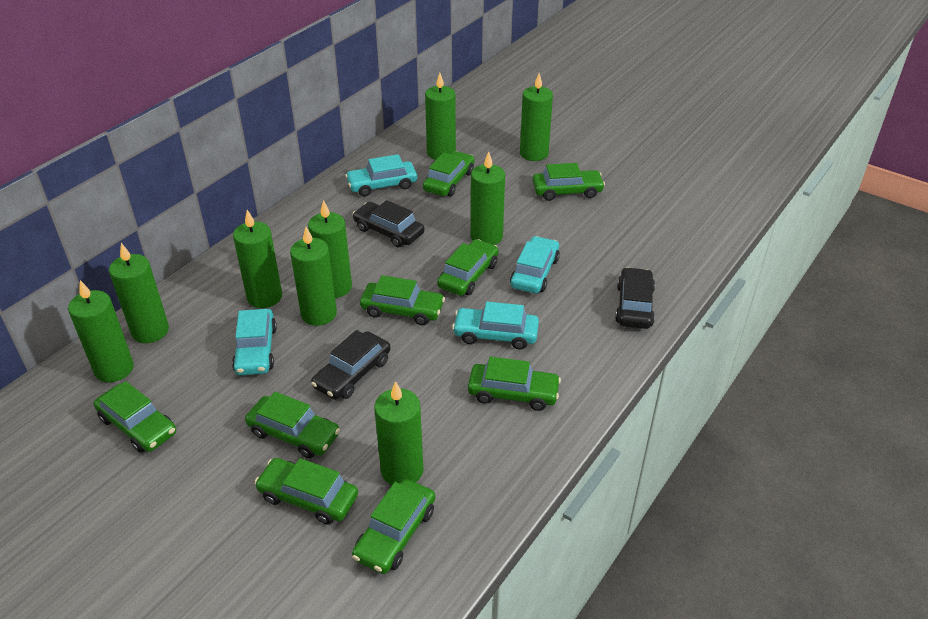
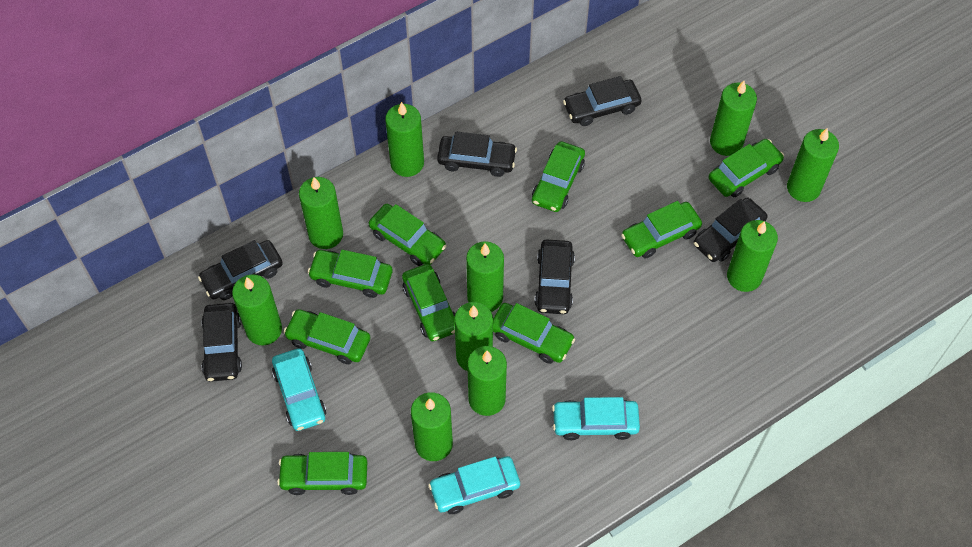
black car: [311,330,391,400] [353,200,424,248] [615,267,655,329] = 3 -> [198,240,283,300] [202,303,242,382] [437,131,517,177] [535,239,575,314] [563,76,642,126] [693,198,767,262] = 6
green candle: [68,280,134,382] [109,243,169,343] [233,210,282,308] [290,227,337,326] [308,200,352,298] [374,381,424,485] [425,73,456,160] [471,151,505,245] [520,73,553,161] = 9 -> [232,274,282,346] [299,177,343,249] [385,102,424,177] [411,392,453,461] [454,302,493,371] [466,241,504,312] [467,346,507,416] [710,81,757,156] [727,220,778,292] [787,128,839,202] = 10
turquoise car: [232,309,277,375] [345,154,417,196] [452,302,539,349] [510,236,560,293] = 4 -> [272,348,326,431] [428,456,520,514] [552,397,640,440] = 3

